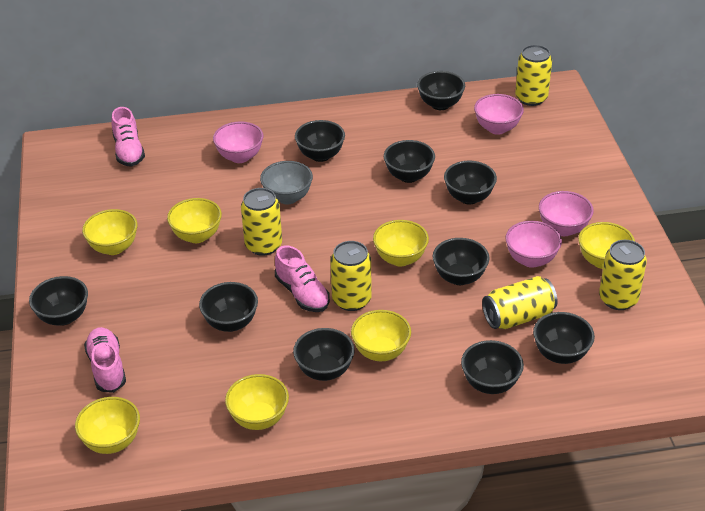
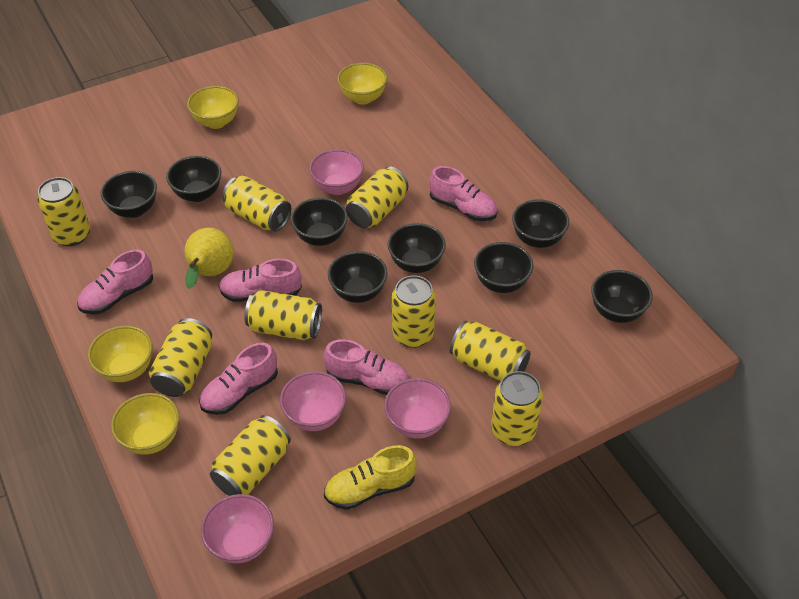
black bowl: [29,276,88,326] [199,282,258,332] [293,328,355,381] [295,120,345,162] [384,140,435,183] [417,71,465,110] [433,238,490,285] [444,161,497,205] [461,340,524,394] [533,312,595,364] = 10 -> [101,171,157,218] [166,156,221,202] [291,197,348,246] [328,251,388,303] [387,223,446,273] [474,242,533,293] [512,199,569,248] [591,270,653,323] = 8
grey bowl: [260,161,313,204] = 1 -> none = 0
pink shoe: [84,327,126,393] [111,107,145,167] [275,245,330,312] = 3 -> [77,250,153,314] [199,343,278,415] [219,259,302,302] [324,339,409,395] [429,166,498,221] = 5
yellow bowl: [75,397,140,454] [82,209,138,255] [167,198,222,243] [225,374,289,430] [351,310,411,361] [373,220,429,267] [578,222,635,269] = 7 -> [88,326,153,382] [111,393,179,455] [187,86,239,129] [337,63,387,105] = 4
yellow can: [241,188,282,256] [330,241,372,311] [482,276,558,329] [515,45,552,106] [599,240,647,310] = 5 -> [37,177,90,246] [149,318,212,397] [210,415,291,496] [222,176,291,232] [244,290,322,340] [346,167,408,228] [392,275,436,348] [450,321,531,381] [491,371,543,446] = 9
yellow pear: none = 0 -> [184,228,234,289] = 1
yellow shoe: none = 0 -> [324,445,417,510] = 1

